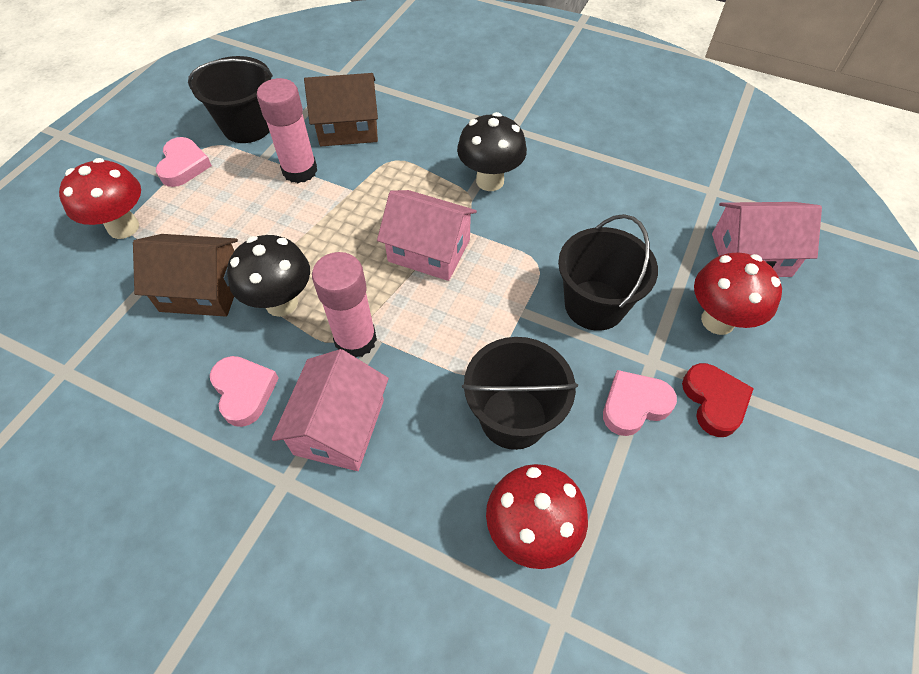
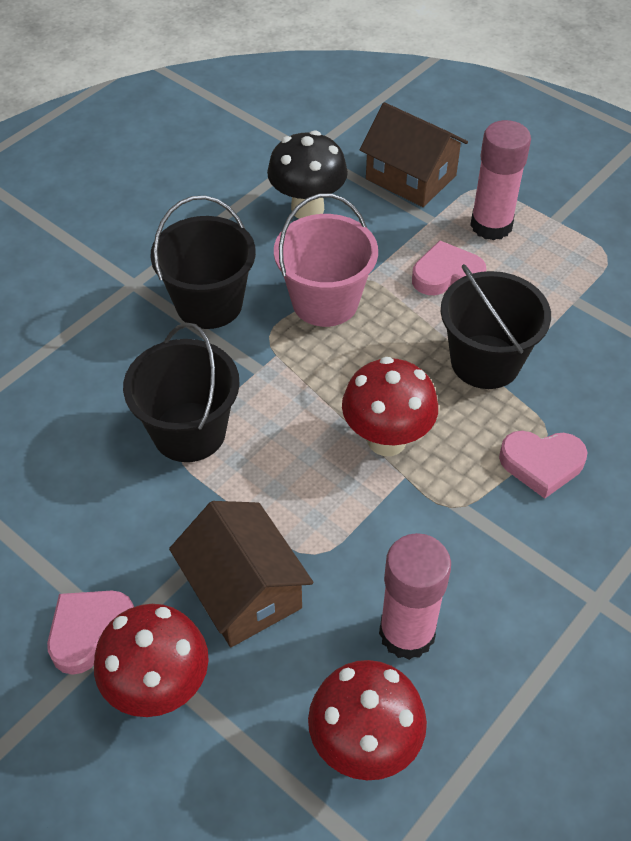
black mushroom: [227,235,310,317] [457,112,527,191] = 2 -> [267,131,348,219] = 1
pink bucket: none = 0 -> [274,194,378,327] = 1
pink house: [272,349,389,471] [377,190,477,281] [712,202,822,277] = 3 -> none = 0
red heart: [682,363,754,437] = 1 -> none = 0

